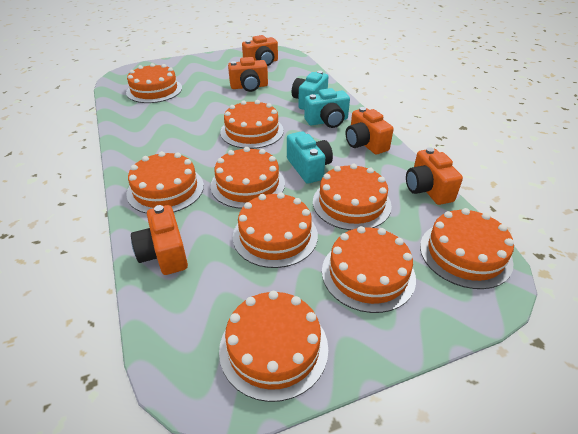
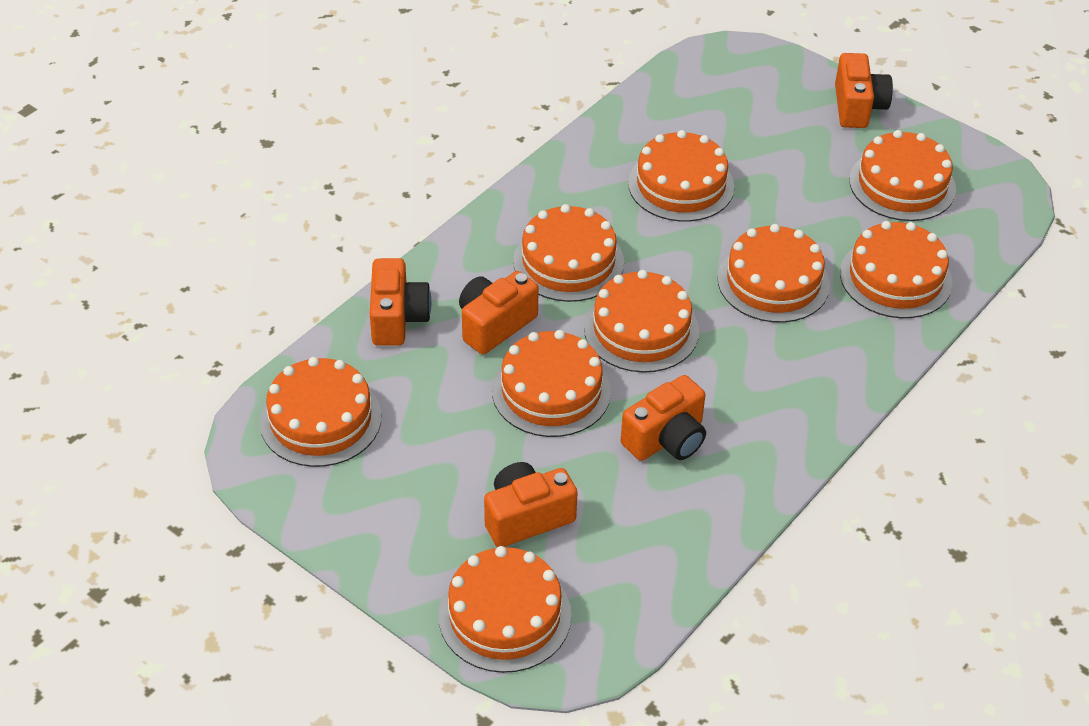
turquoise camera: [287,131,333,184] [292,71,329,110] [304,88,350,128] = 3 -> none = 0

